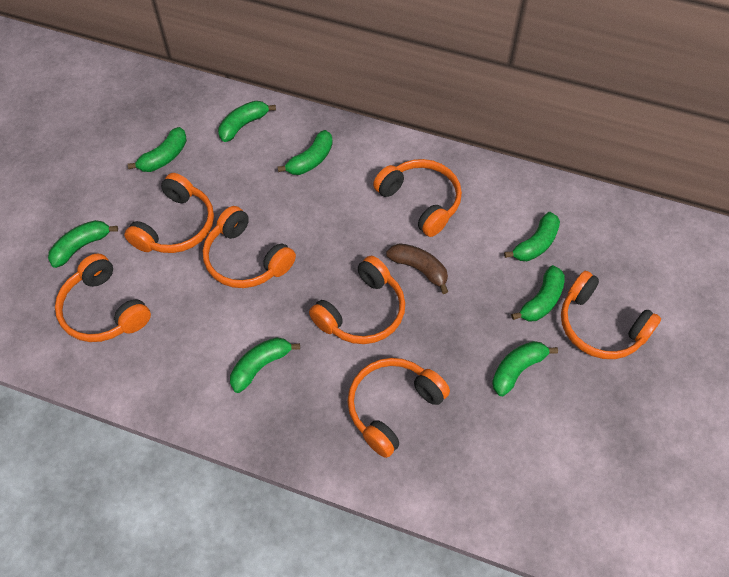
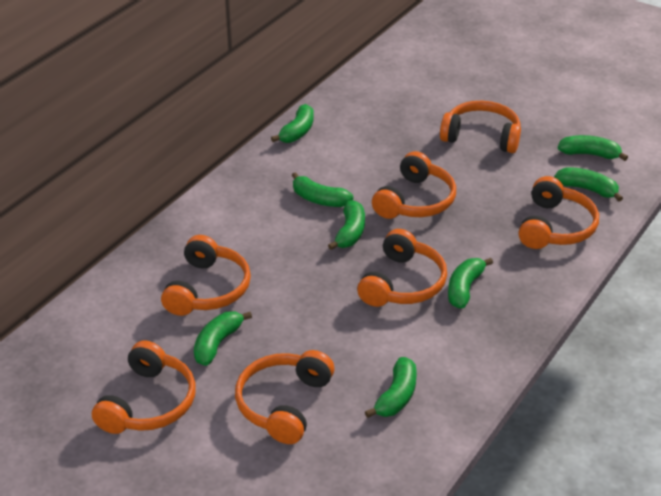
brown banana: [386,243,448,294] = 1 -> none = 0

